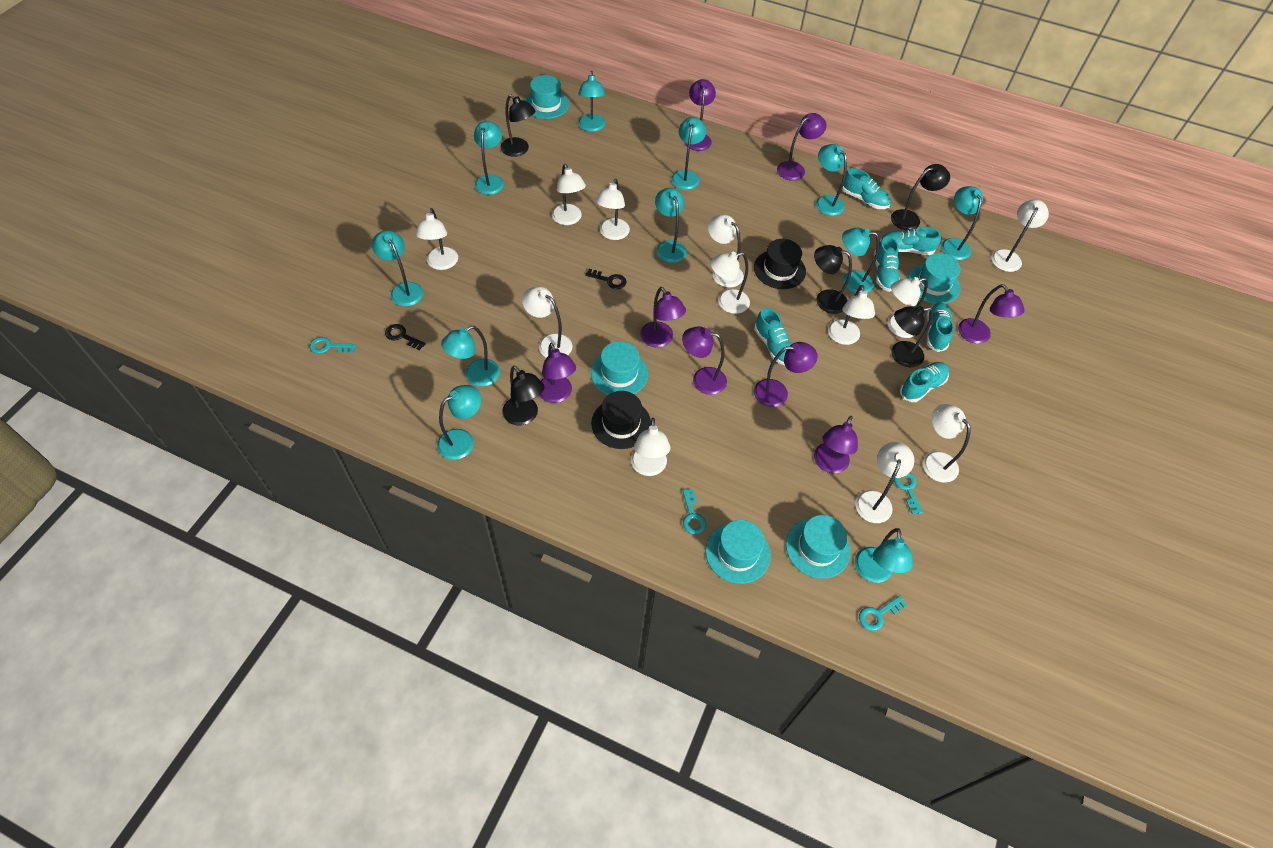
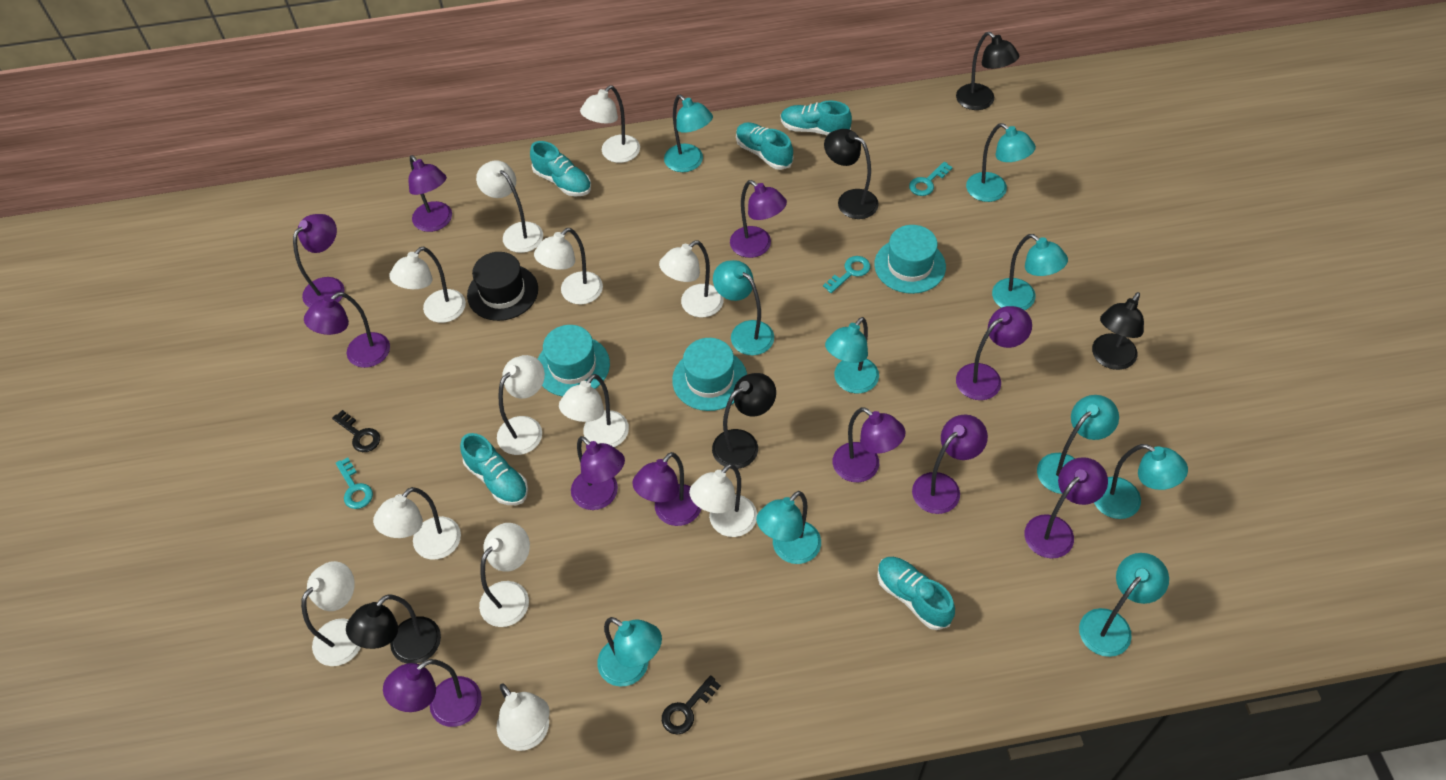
black hat: [591,391,651,449] [754,239,806,289] = 2 -> [467,252,538,321] = 1
purple lamp: [539,343,576,403] [640,287,686,347] [682,327,727,395] [684,79,716,151] [754,342,818,407] [777,113,827,181] [814,416,858,473] [958,284,1025,344] = 8 -> [293,214,345,308] [304,292,390,368] [383,659,482,727] [408,155,452,232] [571,436,625,510] [632,452,701,526] [730,180,787,258] [833,407,906,482] [912,414,988,514] [956,306,1032,400] [1024,457,1108,558] = 11
turquoise hat: [524,75,569,119] [591,341,648,395] [705,520,771,584] [786,515,851,579] [908,253,961,304] = 5 -> [538,325,610,397] [672,338,747,411] [874,225,946,294] = 3
turquoise key: [310,337,356,354] [682,489,706,534] [859,596,907,631] [894,473,923,514] = 4 -> [336,457,373,509] [823,256,870,293] [909,162,953,196] = 3
turquoise lamp: [372,230,424,307] [437,385,481,460] [441,326,500,387] [474,121,504,195] [578,71,606,132] [655,188,687,263] [671,117,706,190] [816,144,847,216] [842,228,880,293] [855,528,913,583] [941,186,983,260] = 11 -> [597,617,662,687] [664,95,713,172] [713,260,774,355] [756,491,821,564] [825,317,879,393] [966,123,1036,202] [992,234,1068,310] [1037,395,1119,494] [1079,553,1169,657] [1094,444,1188,519] = 10
turquoise shoe: [754,308,792,365] [842,168,891,209] [874,236,900,292] [880,227,941,255] [900,362,949,402] [926,303,954,352] = 6 -> [460,433,528,505] [530,141,591,197] [736,122,793,170] [781,100,852,135] [877,557,955,630] = 5

